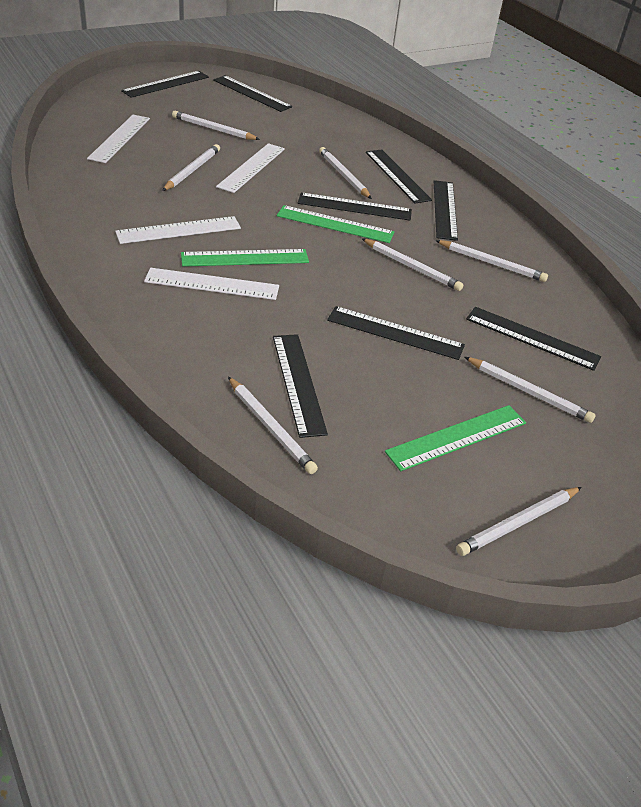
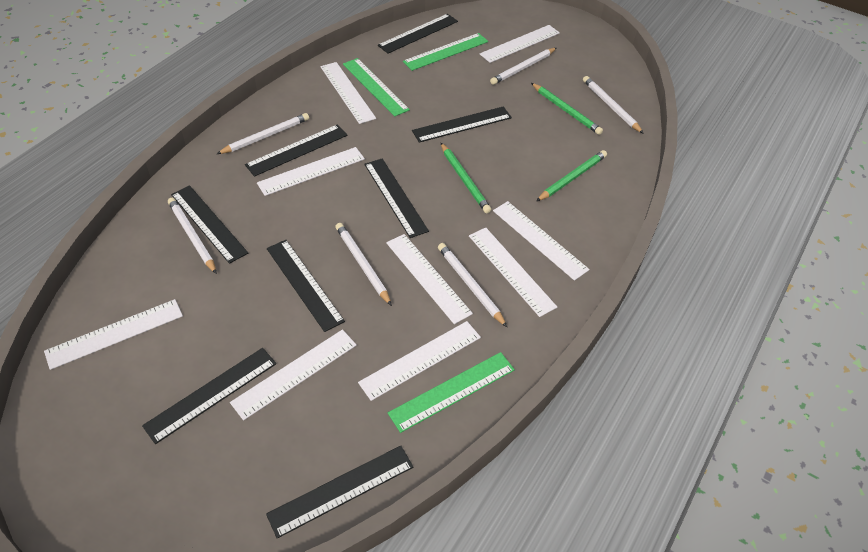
green pencil: none = 0 -> [441,143,491,213] [531,83,603,135] [536,150,607,201] = 3
white pencil: [162,144,220,191] [172,111,260,140] [228,377,318,474] [319,147,372,199] [362,238,464,291] [435,240,548,282] [456,487,582,556] [465,357,595,423] = 8 -> [168,198,217,274] [217,113,309,154] [335,223,392,306] [438,243,507,327] [490,48,556,85] [583,76,644,134] = 6
white ruler: [87,115,150,163] [115,216,241,244] [144,268,279,300] [216,143,285,193] = 4 -> [44,299,183,370] [230,330,357,420] [257,147,365,196] [320,62,376,124] [358,321,481,401] [386,234,473,324] [469,228,557,317] [480,25,560,63] [493,201,590,281] = 9

